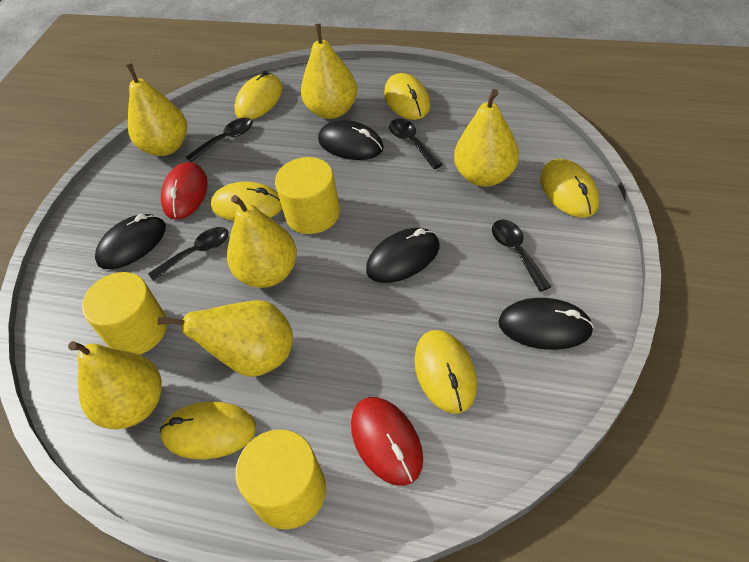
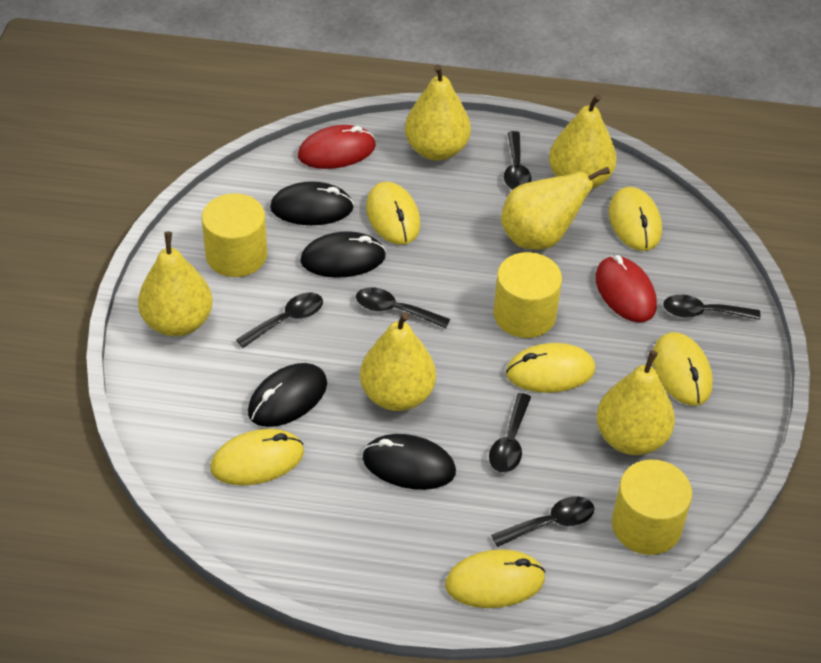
black spoon: [148,227,229,281] [186,118,253,162] [389,119,443,169] [492,219,551,292] = 4 -> [236,293,323,348] [356,287,450,328] [489,393,531,472] [491,496,594,547] [504,131,531,189] [663,295,761,320] = 6

